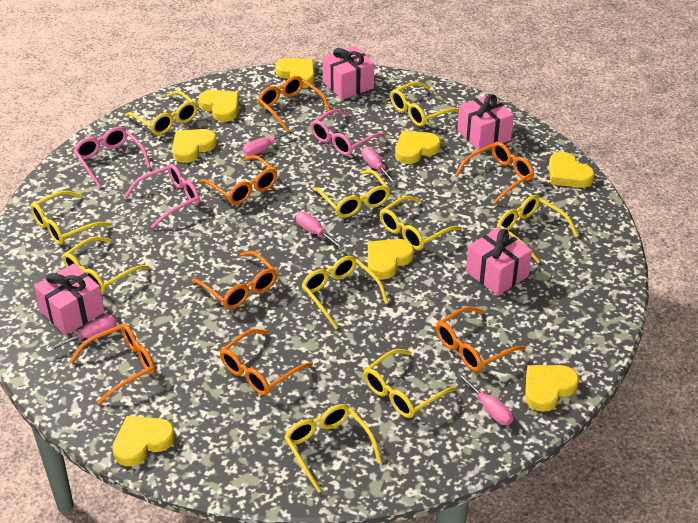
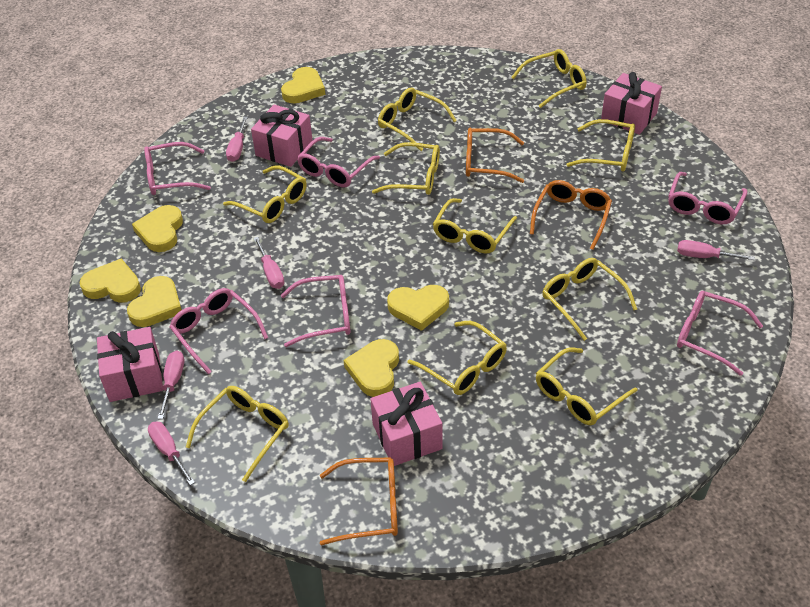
orange glasses: [69,324,155,404] [192,251,277,309] [199,155,277,205] [220,329,313,395] [258,76,330,131] [436,306,525,372] [455,142,534,205] = 7 -> [320,457,398,545] [466,128,524,183] [530,180,612,250] = 3
pink glasses: [74,127,151,188] [124,164,200,229] [311,109,386,156] = 3 -> [144,142,211,195] [169,288,268,374] [281,275,350,347] [297,137,380,187] [668,172,747,224] [677,291,763,376] = 6
yellow heart: [112,416,175,466] [172,129,217,163] [198,90,239,122] [275,58,315,88] [368,239,414,279] [395,131,441,164] [525,365,579,412] [549,152,595,188] = 8 -> [79,258,141,303] [127,276,182,327] [132,205,183,252] [281,67,325,103] [344,339,399,397] [387,285,449,331] = 6

